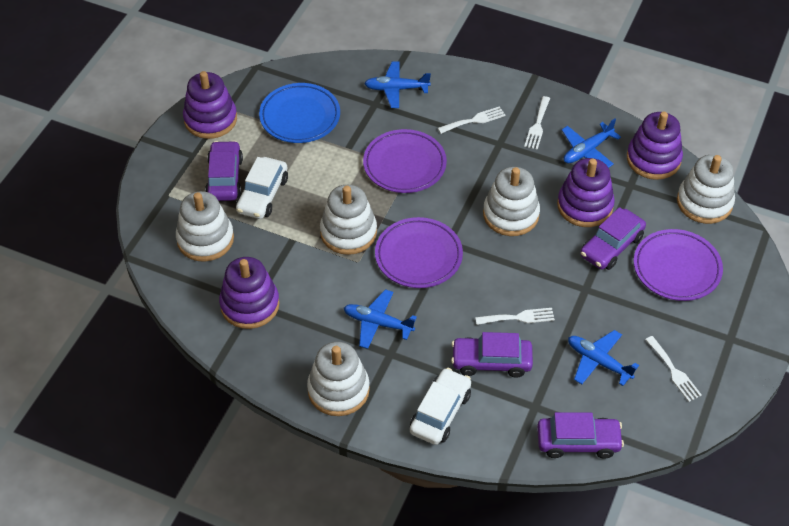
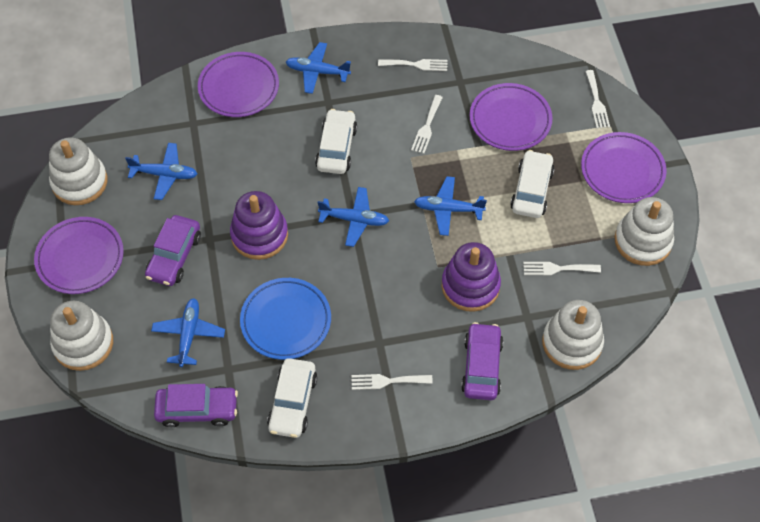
blue plane: [344,289,417,349] [364,62,431,108] [562,119,621,168] [568,330,639,386] = 4 -> [125,143,197,200] [151,298,225,367] [286,42,351,94] [317,187,389,247] [414,176,487,236] = 5
purple car: [205,141,243,201] [451,332,533,378] [537,412,624,459] [580,207,646,270] = 4 -> [145,215,201,286] [154,384,238,427] [461,322,503,400] = 3
purple plate: [363,129,447,193] [375,217,463,288] [634,229,723,301] = 3 -> [34,217,124,294] [198,52,279,117] [470,83,552,151] [581,132,667,203] = 4
purple stacking toy: [183,71,237,139] [219,257,280,329] [557,158,615,227] [627,111,683,180] = 4 -> [230,191,288,260] [442,242,501,312] = 2
white car: [236,157,288,219] [410,368,471,445] = 2 -> [267,358,317,438] [315,109,357,174] [510,150,554,218] = 3
white fork: [438,106,506,134] [475,308,555,325] [524,96,550,150] [645,336,702,402] = 4 -> [351,374,433,390] [378,59,447,71] [411,95,443,154] [523,262,601,275] [585,70,610,129] = 5
white stacking toy: [176,191,234,262] [307,342,370,416] [320,185,377,255] [483,167,540,236] [677,155,735,224] = 5 -> [49,137,108,205] [50,301,113,371] [542,300,604,370] [615,197,674,266] = 4

